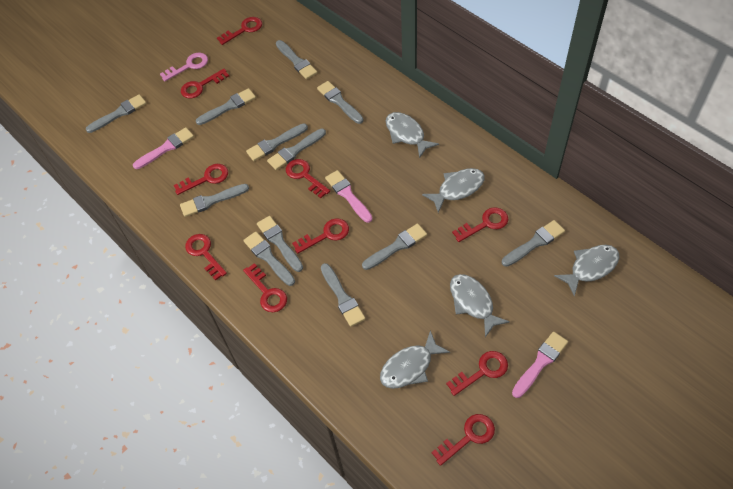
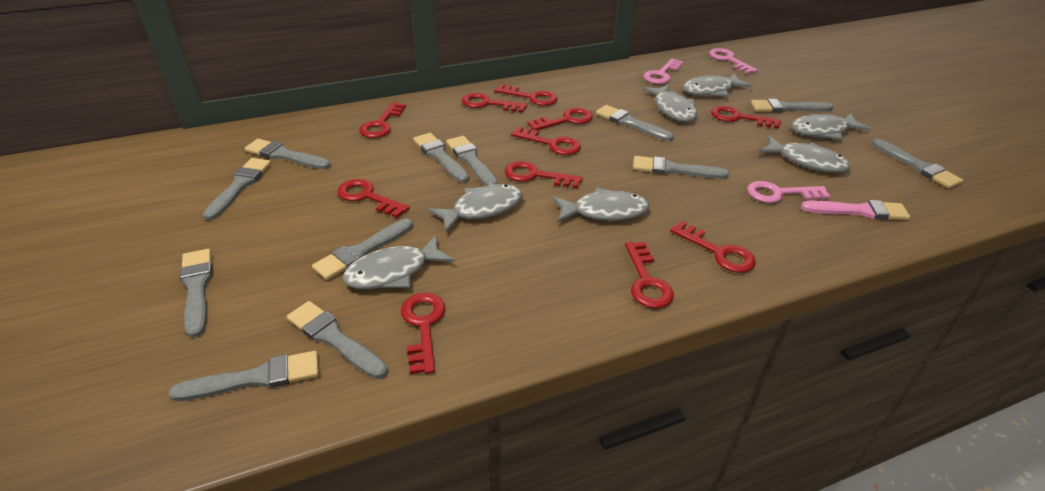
grey fish: [380,330,450,389] [386,112,439,158] [422,168,485,213] [450,274,510,337] [554,245,620,296] = 5 -> [343,235,454,289] [428,184,522,233] [552,188,649,222] [642,84,697,122] [682,73,752,97] [758,135,850,172] [791,113,871,140] = 7
pink brush: [133,127,194,169] [325,170,372,223] [512,331,568,398] = 3 -> [801,200,910,220] = 1
pink key: [160,53,208,81] = 1 -> [644,59,683,84] [709,48,758,74] [747,181,830,203] = 3
red key: [174,164,228,195] [181,69,229,98] [185,234,227,281] [217,17,262,45] [243,263,287,312] [286,159,330,198] [292,218,349,254] [432,414,495,466] [446,351,508,396] [452,207,509,242] = 10 -> [337,179,410,218] [359,102,406,138] [401,293,445,374] [462,93,527,113] [494,84,557,106] [505,161,583,188] [511,127,581,155] [527,108,593,131] [625,242,674,308] [670,221,756,273] [711,106,781,129] = 11

